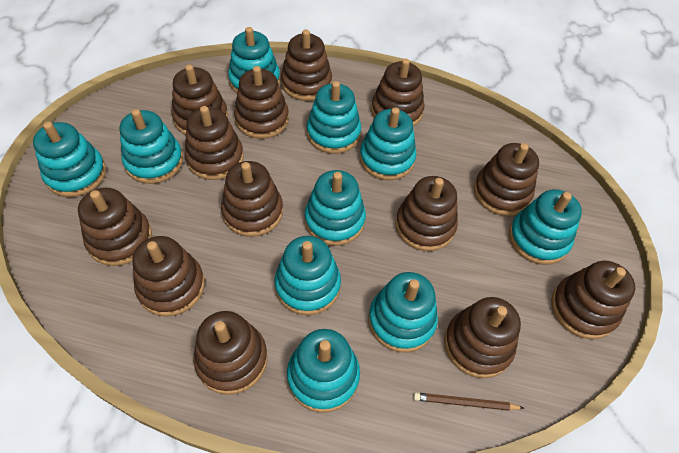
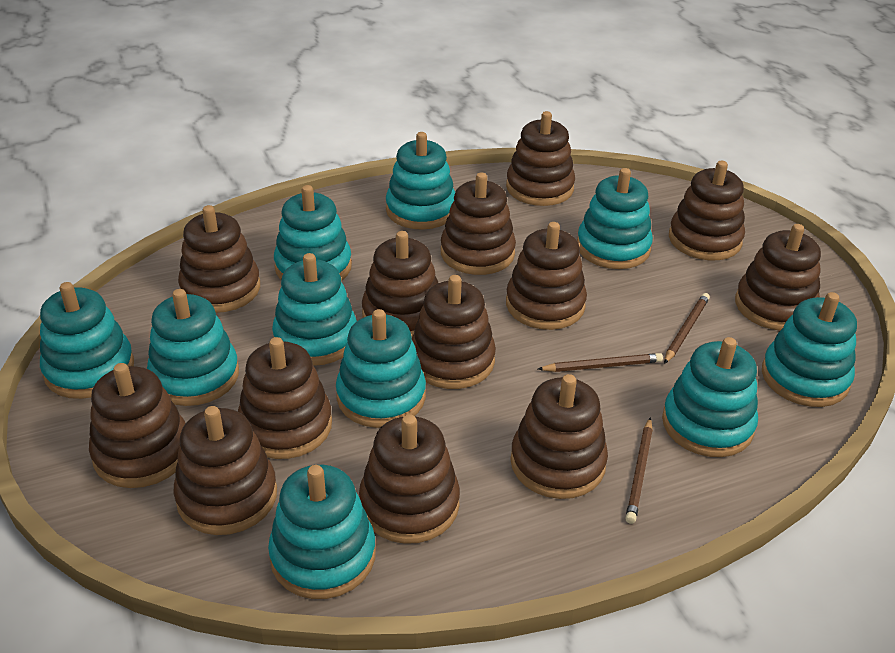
brown pencil: [413,393,524,411] = 1 -> [538,353,663,372] [625,417,653,524] [664,293,710,364] = 3

